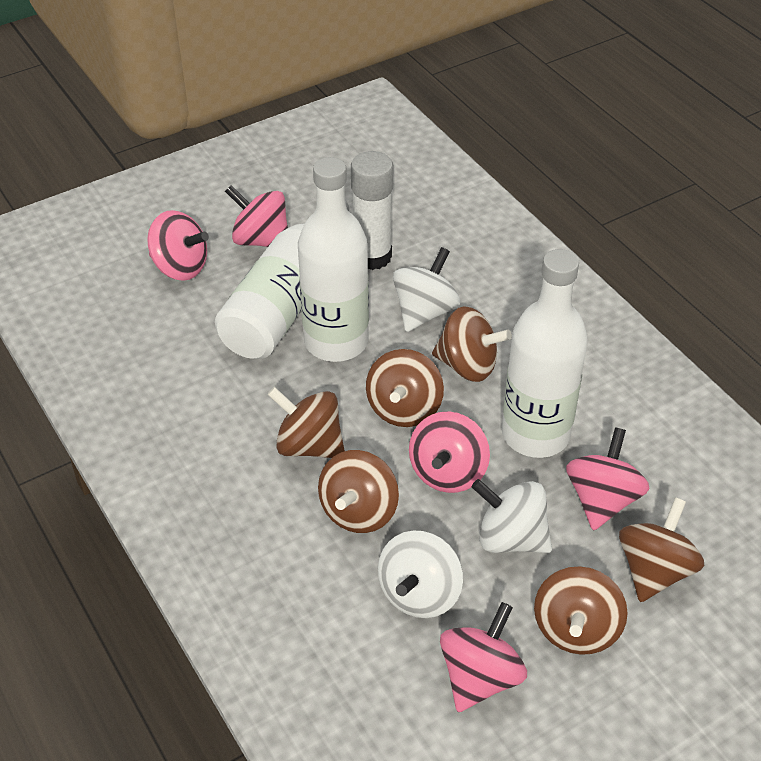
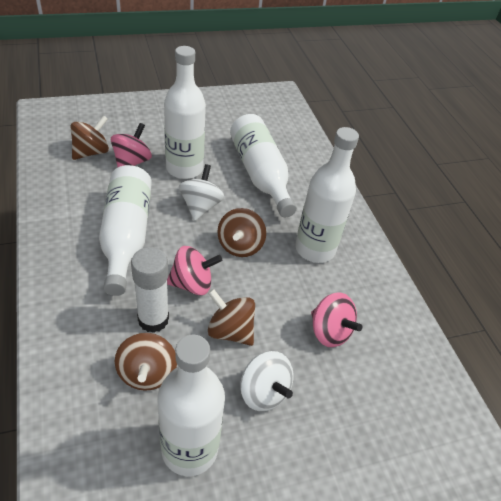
brown spinning top: [267,387,345,458] [318,450,399,533] [366,349,444,427] [432,306,512,382] [534,566,628,655] [619,497,704,602] = 6 -> [70,115,109,160] [115,333,177,391] [208,289,255,346] [217,208,266,257] = 4
pink spinning top: [147,210,209,281] [225,185,288,247] [409,411,490,493] [440,602,527,712] [566,427,650,531] = 5 -> [111,123,152,167] [167,246,222,295] [311,292,362,347] = 3
white bottle: [215,200,349,359] [298,157,369,362] [502,249,588,458] = 3 -> [99,165,152,296] [158,334,225,476] [164,46,206,179] [230,114,297,217] [295,127,359,263] = 5
white spinning top: [378,530,463,618] [393,247,460,332] [472,479,552,553] = 3 -> [179,164,224,221] [240,351,294,411] = 2

